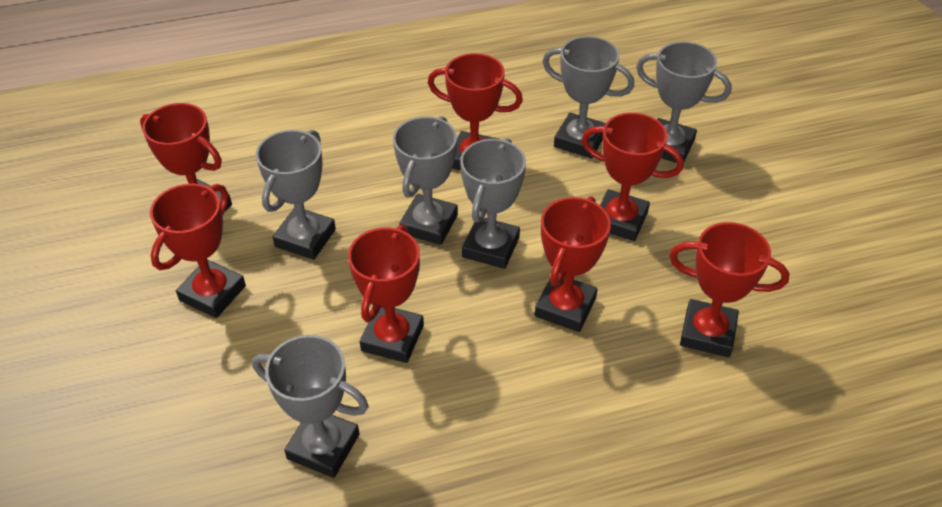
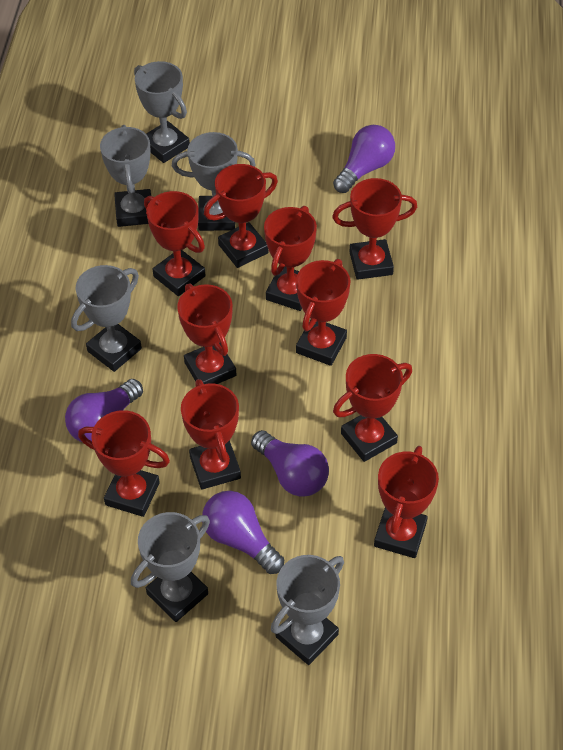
purple light bulb: none = 0 -> [65,379,143,443] [202,491,284,574] [251,430,329,497] [333,125,395,193] = 4
red trophy: [140,103,232,211] [150,183,246,318] [348,225,424,363] [428,53,523,170] [535,196,611,332] [581,112,684,241] [669,222,790,357] = 7 -> [78,410,170,517] [144,191,206,296] [177,284,236,384] [181,379,241,490] [204,164,278,268] [264,206,317,311] [296,259,351,366] [332,178,417,280] [333,354,412,462] [374,446,439,558] = 10

